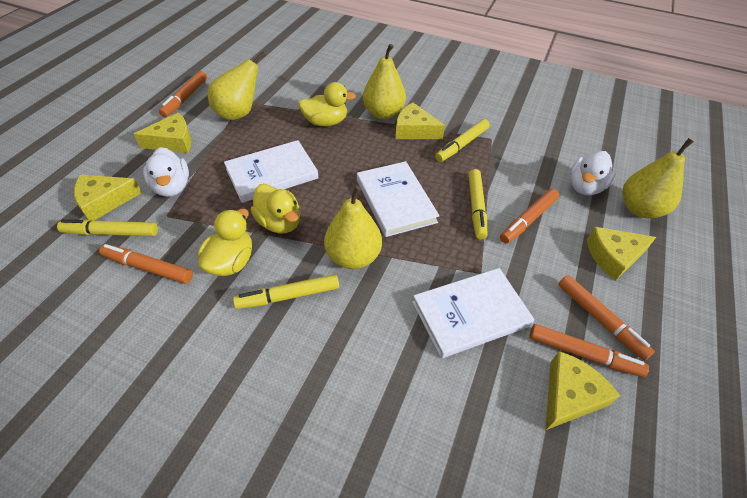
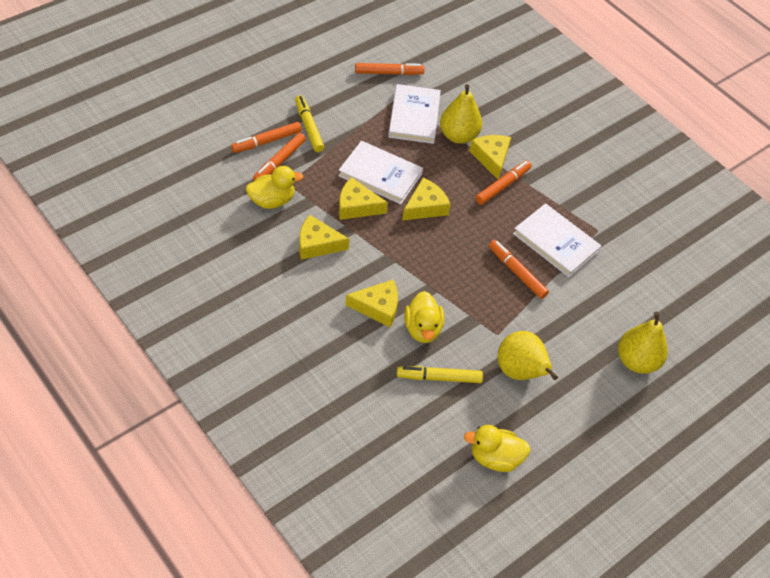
white duck: [143,147,189,197] [570,151,616,195] = 2 -> none = 0
yellow marker: [57,219,158,236] [233,274,339,309] [435,119,490,162] [468,169,487,240] = 4 -> [295,95,324,152] [397,366,483,383] = 2
yellow pear: [208,51,266,120] [324,186,382,269] [363,44,406,119] [623,138,694,218] = 4 -> [440,84,482,144] [498,331,558,380] [618,311,668,374] = 3

